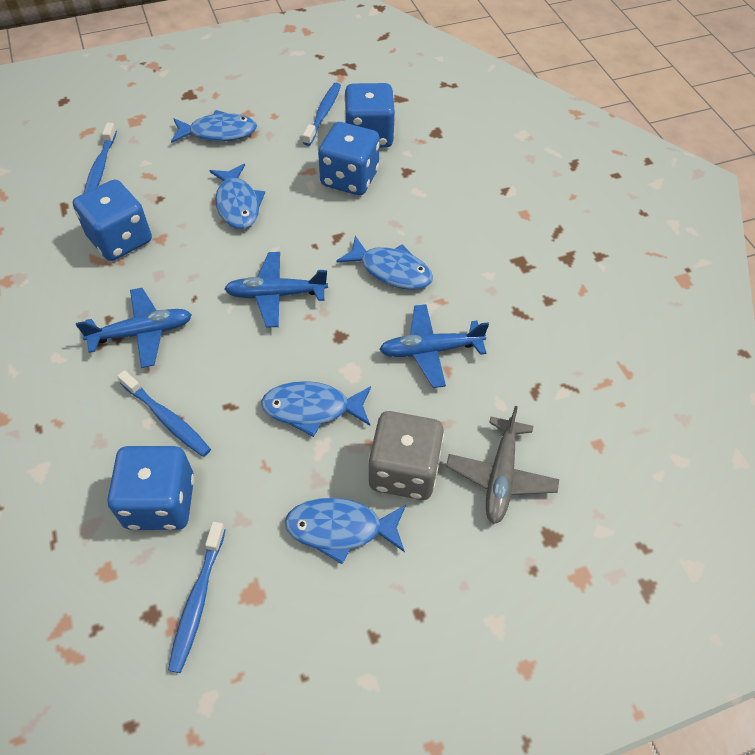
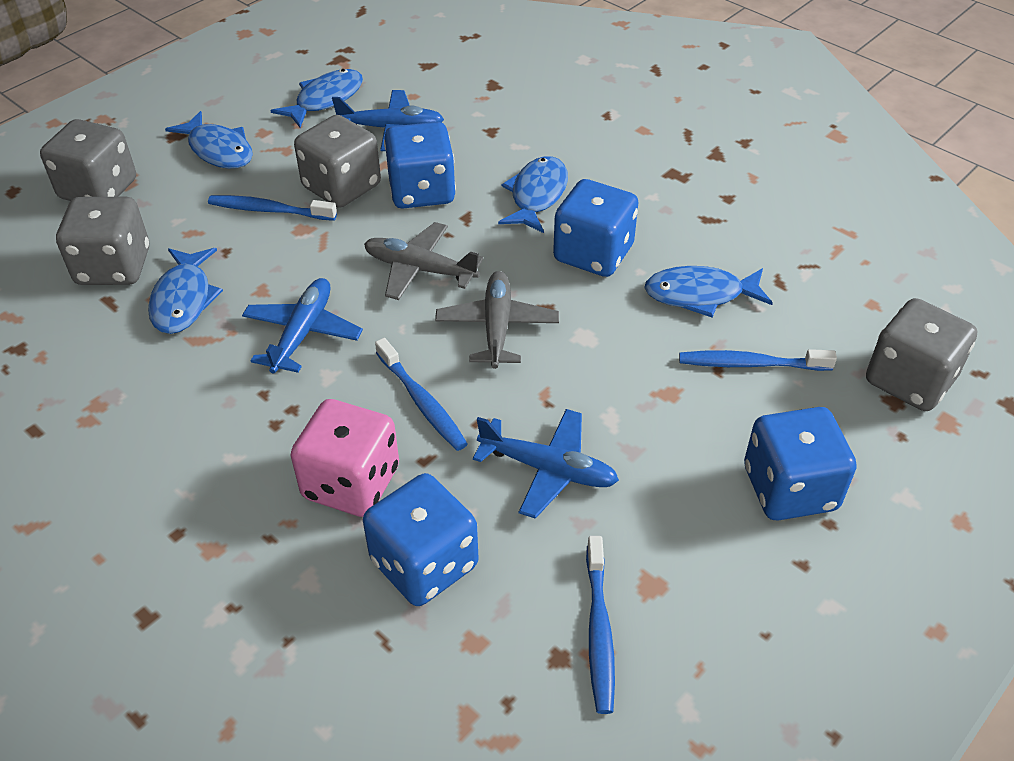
grey dice: [368,411,444,500] = 1 -> [40,119,136,201] [56,197,149,285] [294,115,381,208] [866,298,977,411] = 4
grey plane: [446,406,559,524] = 1 -> [364,222,484,300] [435,271,559,369] = 2
pink dice: none = 0 -> [291,399,399,517] = 1

